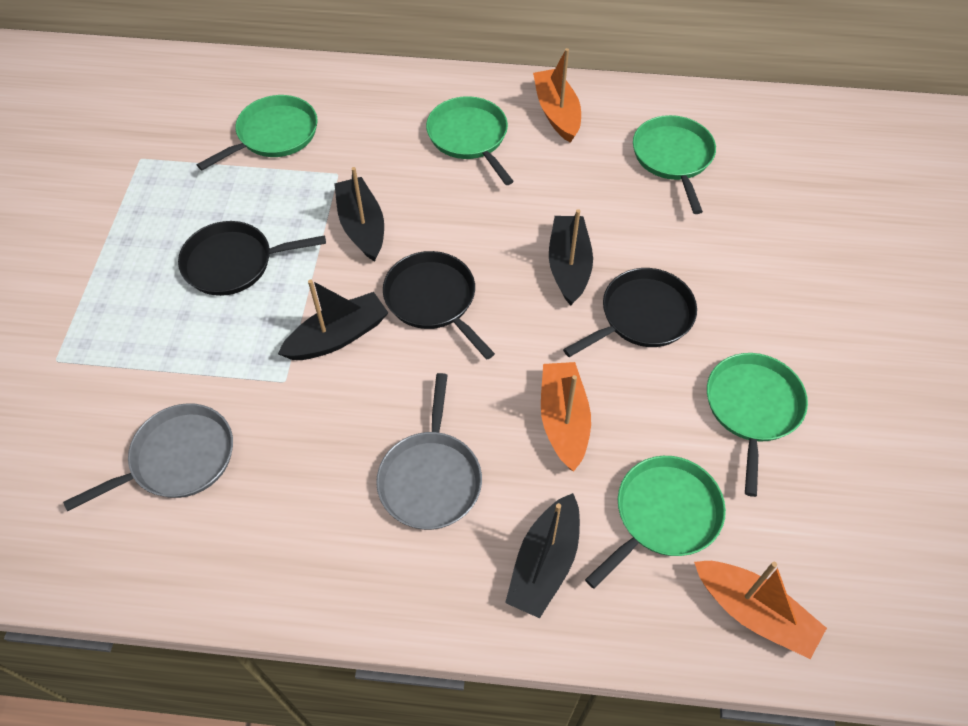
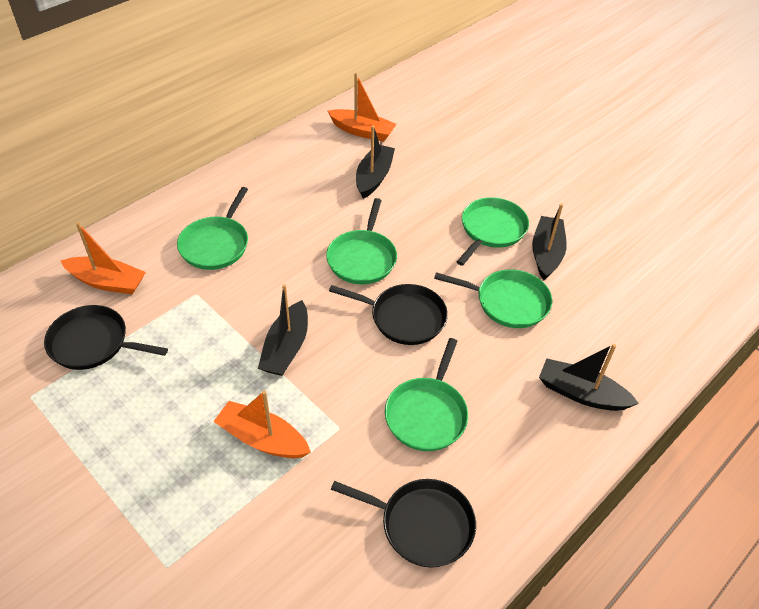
grey pan: [63,403,233,511] [376,373,482,530] = 2 -> none = 0

